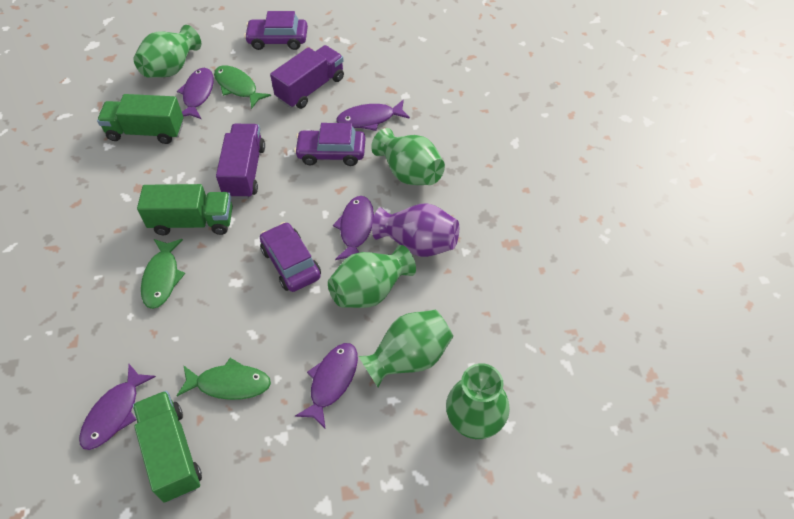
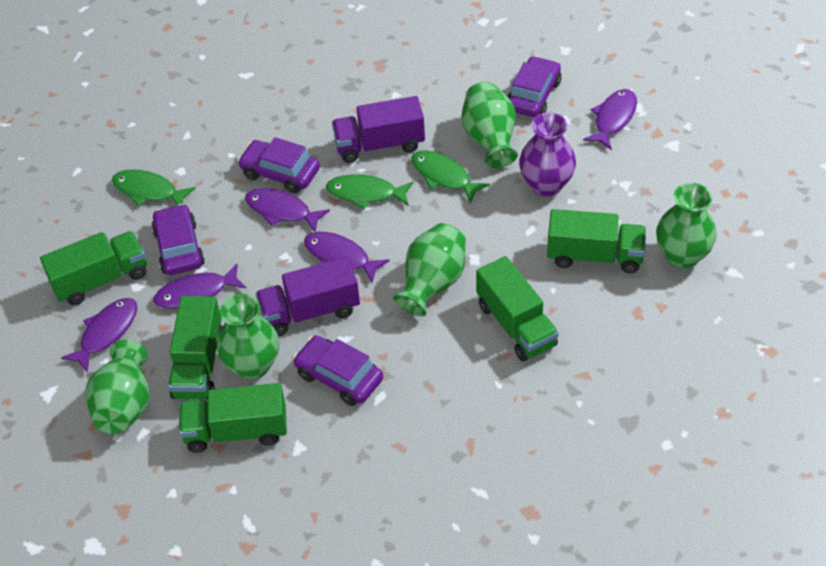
green truck: [97,94,183,144] [133,391,202,503] [137,184,233,235] = 3 -> [40,231,147,305] [168,296,223,400] [179,383,287,453] [476,256,559,362] [547,209,646,273] = 5
purple car: [244,11,308,50] [260,222,321,292] [294,123,365,166] = 3 -> [151,204,205,275] [237,137,320,193] [293,335,383,406] [507,56,562,117] = 4

